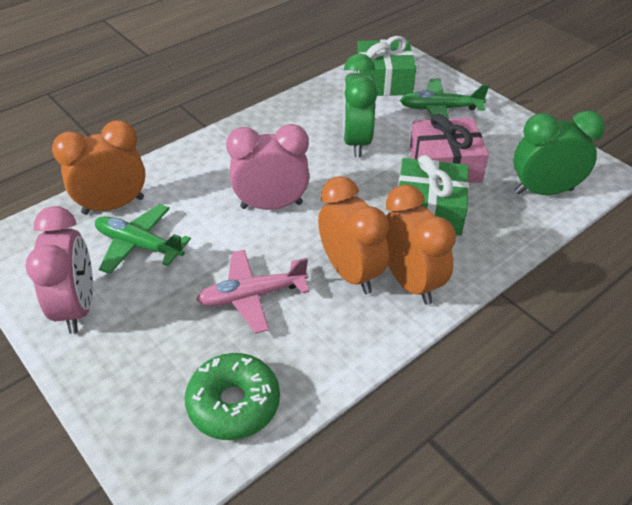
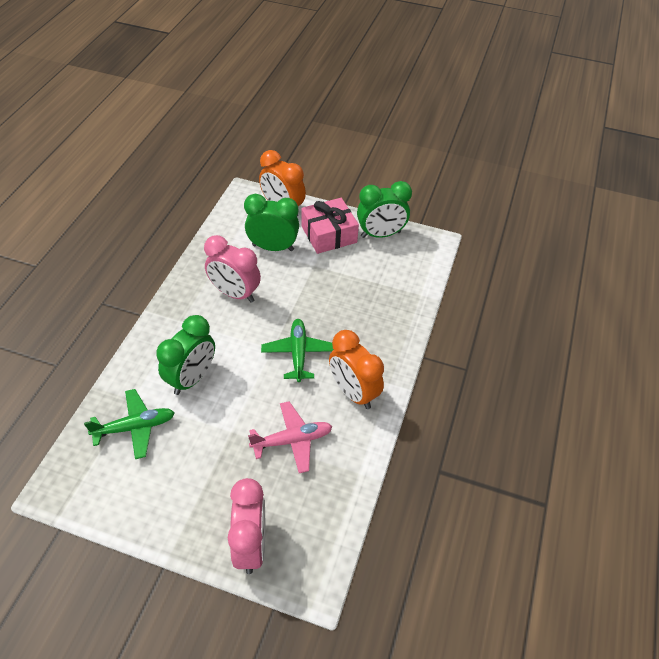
green clock: [343,54,377,157] [513,110,605,195] = 2 -> [156,315,215,395] [244,194,299,251] [357,181,412,238] = 3
green donut: [185,353,280,440] = 1 -> none = 0
green gift: [357,36,416,96] [398,155,469,236] = 2 -> none = 0
orange clock: [52,120,146,215] [318,176,389,294] [386,185,456,305] = 3 -> [259,150,306,216] [329,330,384,409] = 2

